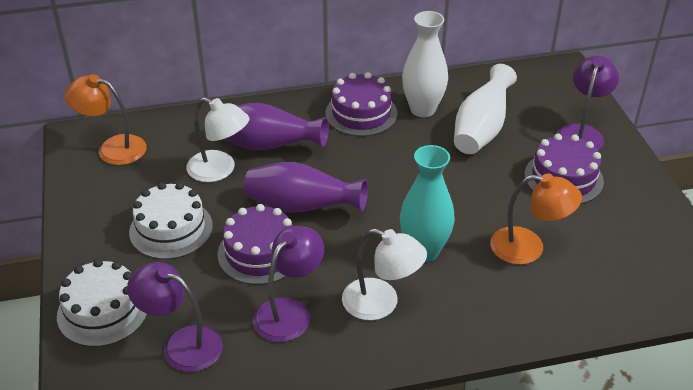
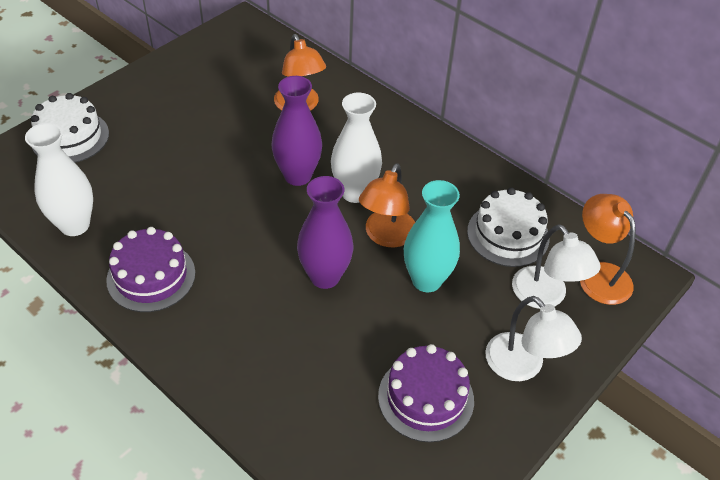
orange lamp: [64,74,147,165] [490,173,582,265] = 2 -> [274,34,326,111] [359,163,415,247] [580,194,636,305] = 3
purple cake: [217,204,293,285] [325,72,398,136] [525,134,604,204] = 3 -> [106,227,195,312] [378,344,474,442] = 2
purple lamp: [127,262,223,372] [253,226,324,342] [557,56,619,150] = 3 -> none = 0

